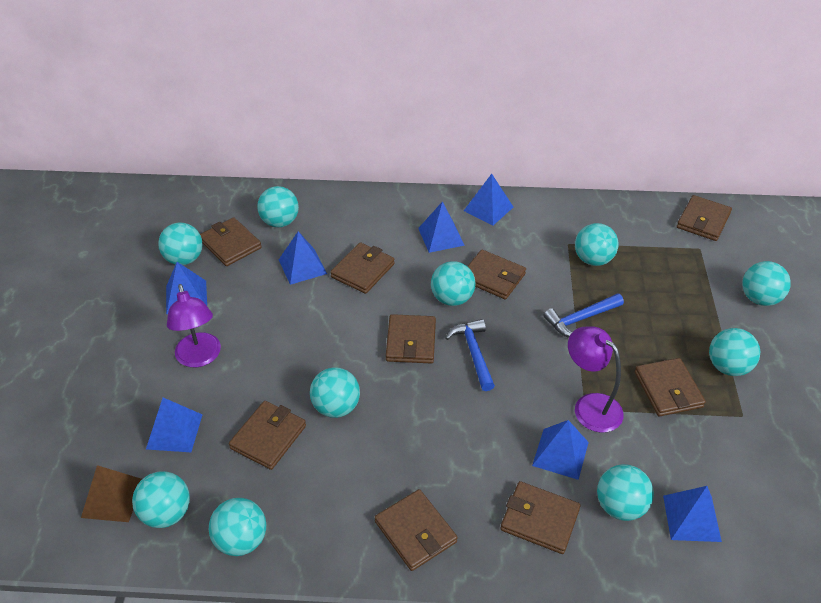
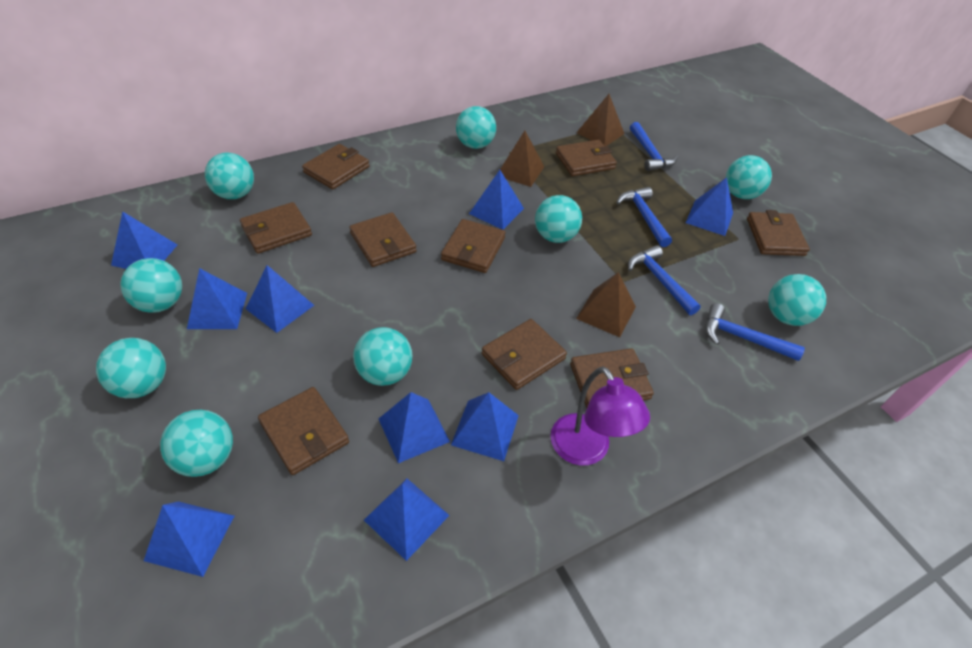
blue hammer: [445,319,495,391] [544,293,624,338] = 2 -> [616,187,672,247] [628,245,701,315] [630,122,678,171] [705,303,805,361] = 4
blue pyramid: [146,398,202,452] [166,262,207,314] [279,231,327,285] [418,201,465,253] [464,174,513,226] [532,420,589,480] [663,486,722,542] = 7 -> [111,211,177,269] [144,501,234,577] [187,268,247,329] [246,265,314,333] [364,479,450,561] [379,392,450,463] [451,392,519,461] [469,170,524,230] [686,177,733,236] = 9
brown pyramid: [81,465,142,522] = 1 -> [500,131,544,187] [576,94,624,146] [576,272,636,337] = 3
purple lamp: [167,284,221,367] [568,326,624,433] = 2 -> [550,366,650,466] = 1
turquoise ball: [132,471,190,528] [158,223,202,265] [209,498,266,556] [257,186,299,227] [310,367,360,418] [431,261,476,306] [575,223,618,266] [597,464,654,521] [709,328,760,376] [742,261,791,306] = 10 -> [96,338,166,398] [120,258,182,313] [160,410,233,477] [205,153,254,199] [353,327,413,386] [456,106,496,149] [535,195,582,243] [726,155,772,199] [768,274,826,326] = 9

